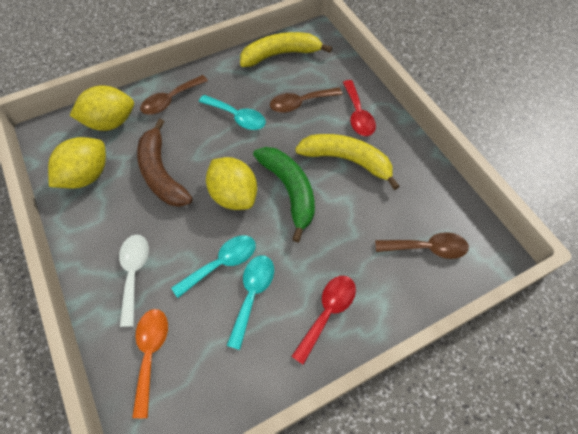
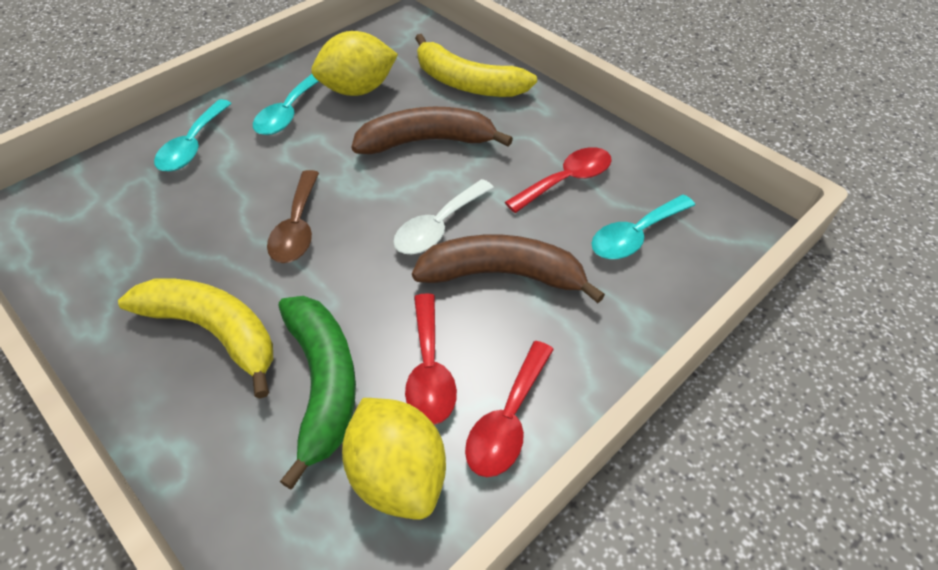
brown banana: [137,119,193,207] = 1 -> [352,107,513,154] [412,234,605,303] = 2
brown spoon: [140,75,208,115] [270,87,343,113] [375,232,469,259] = 3 -> [267,170,319,263] = 1
orange spoon: [132,309,168,418] = 1 -> none = 0
red spoon: [291,276,356,365] [343,80,376,136] = 2 -> [405,293,457,425] [465,341,554,477] [505,147,612,213] = 3
yellow lemon: [48,137,106,188] [69,85,134,131] [206,157,257,210] = 3 -> [312,31,398,96] [342,398,446,520] = 2

